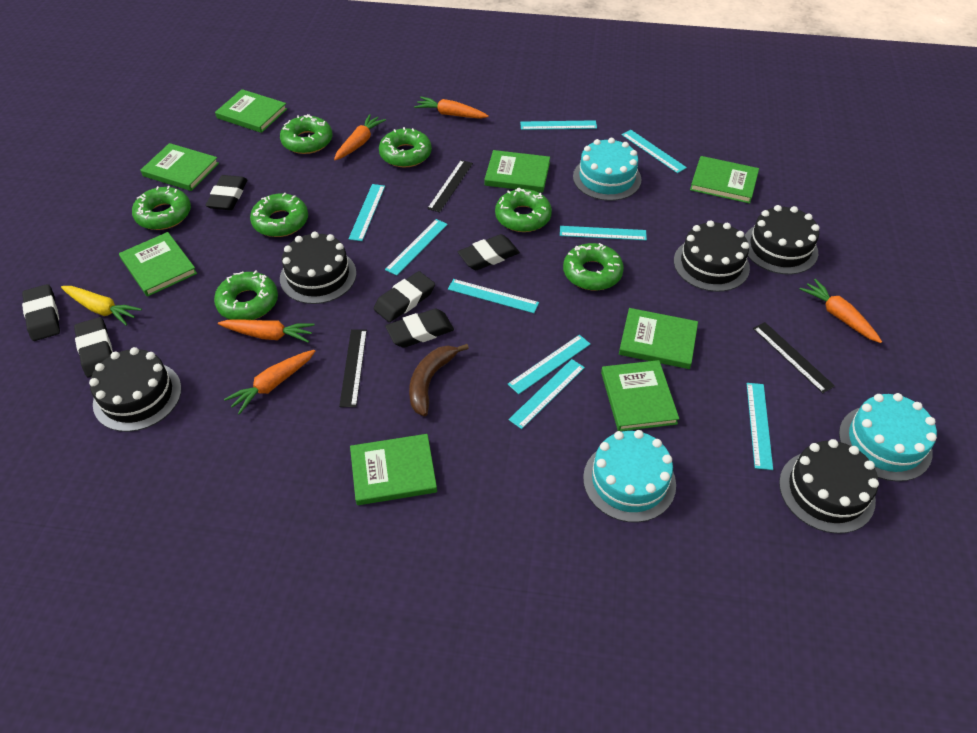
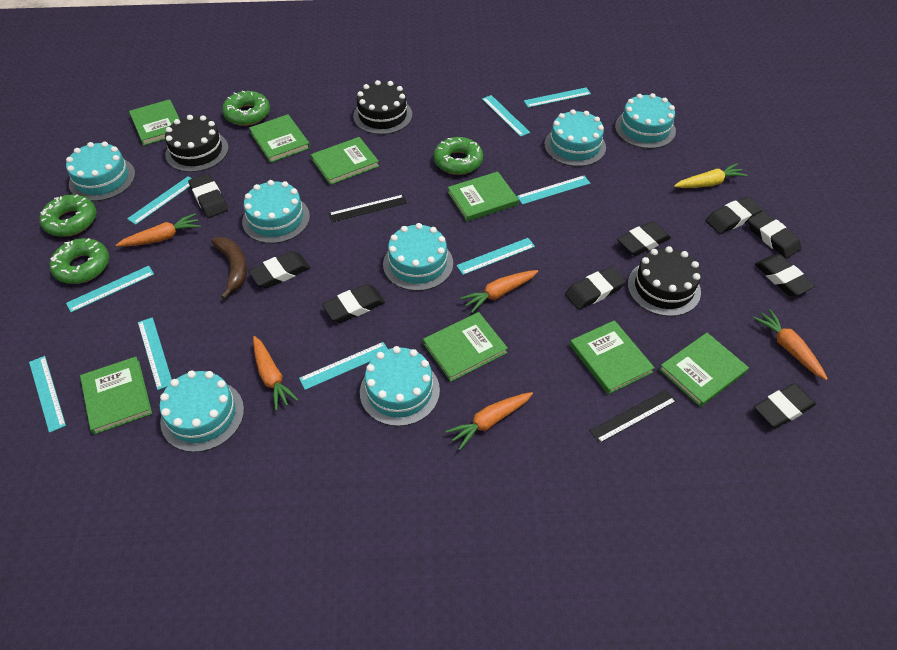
black cake: [89,347,182,432] [280,232,356,304] [674,220,750,292] [745,205,819,274] [779,439,879,534] = 5 -> [165,115,229,172] [353,80,412,135] [628,246,701,316] = 3
black eraser: [22,284,60,341] [74,317,113,377] [205,175,248,210] [374,271,435,322] [385,309,454,348] [458,234,520,270] = 6 -> [188,173,228,218] [248,251,310,288] [322,284,385,323] [565,267,626,310] [617,221,671,256] [706,196,763,234] [748,211,802,258] [754,383,816,428] [755,254,815,296] = 9
black ruler: [339,329,367,407] [427,160,473,213] [753,322,835,393] = 3 -> [328,195,407,222] [590,389,676,443] = 2
green donut: [132,186,191,230] [214,271,278,320] [250,193,308,237] [280,114,332,154] [379,127,432,167] [495,188,552,232] [563,243,624,291] = 7 -> [40,194,97,237] [50,238,109,284] [222,90,270,126] [434,137,483,175] = 4
turquoise cake: [573,138,641,201] [583,430,676,523] [839,393,937,482] = 3 -> [66,142,135,201] [159,370,244,452] [242,180,310,243] [360,346,440,426] [383,223,453,291] [544,109,606,167] [615,93,676,149] = 7

